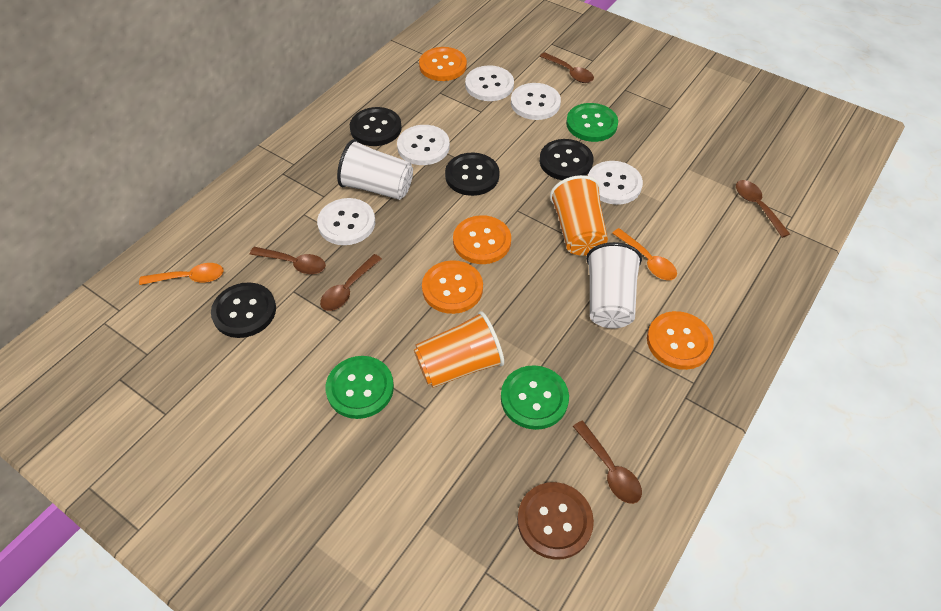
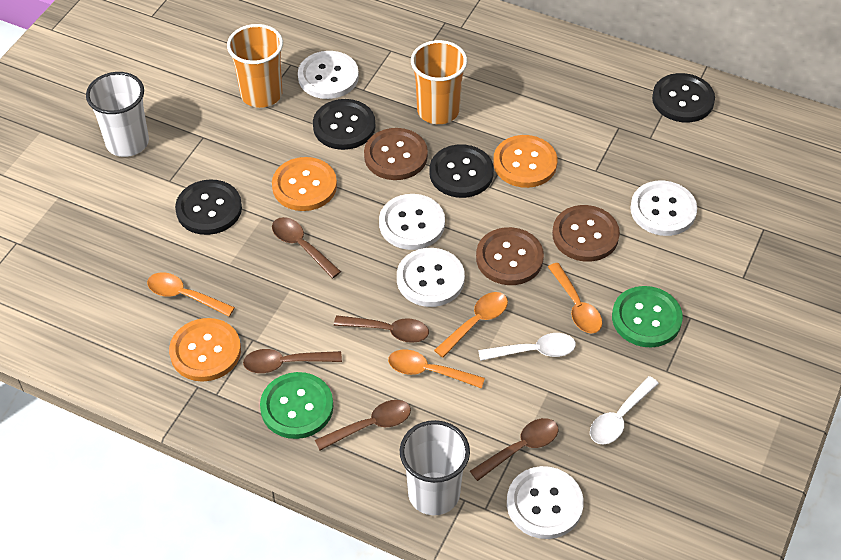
brown button: [517,482,594,560] = 1 -> [364,128,428,180] [476,227,544,285] [552,205,620,262] = 3
green button: [326,356,394,419] [501,365,569,430] [566,103,618,142] = 3 -> [260,372,333,439] [612,286,683,348] = 2
orange button: [419,47,467,81] [422,260,483,314] [453,215,511,264] [647,311,714,370] = 4 -> [169,318,241,382] [272,157,337,211] [493,135,557,188] = 3
orange spoon: [139,263,224,285] [612,228,677,280] = 2 -> [147,272,235,317] [388,349,485,389] [434,292,508,358] [548,263,602,334] = 4
white spoon: none = 0 -> [478,333,576,361] [590,376,659,444] = 2

